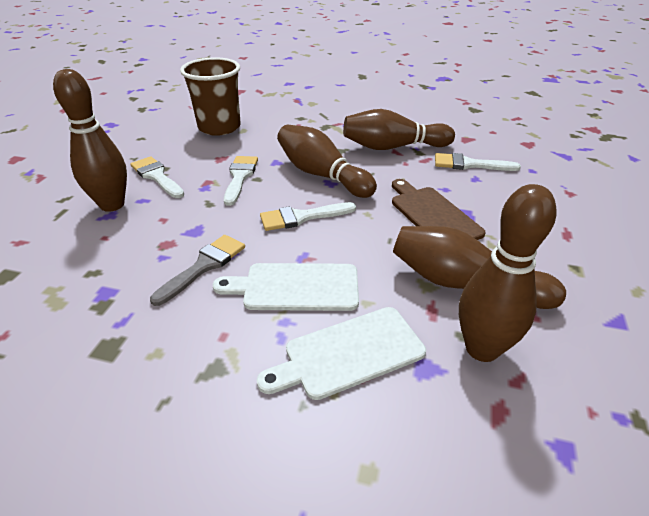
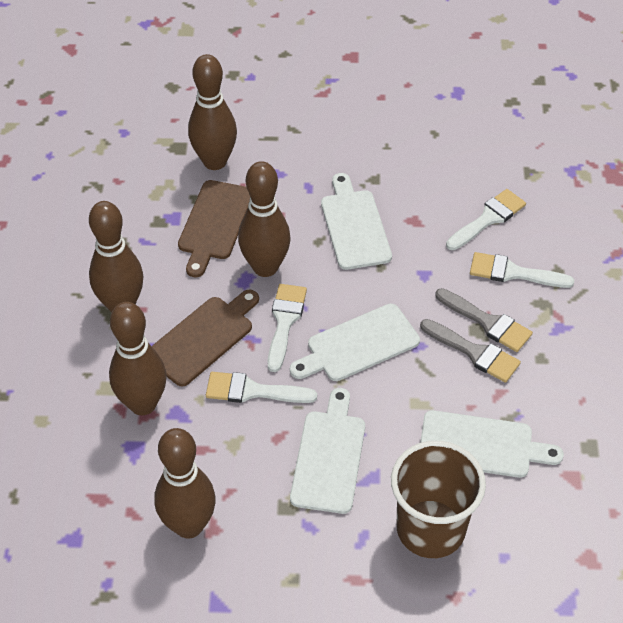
brown cutting board: [392,179,486,240] = 1 -> [152,290,259,387] [178,180,250,277] = 2
grey brush: [150,235,245,306] = 1 -> [420,319,521,383] [435,288,533,352] = 2
white cutting board: [213,263,359,311] [257,307,426,400] = 2 -> [290,304,420,381] [290,388,365,514] [321,173,392,270] [420,410,564,478] = 4

